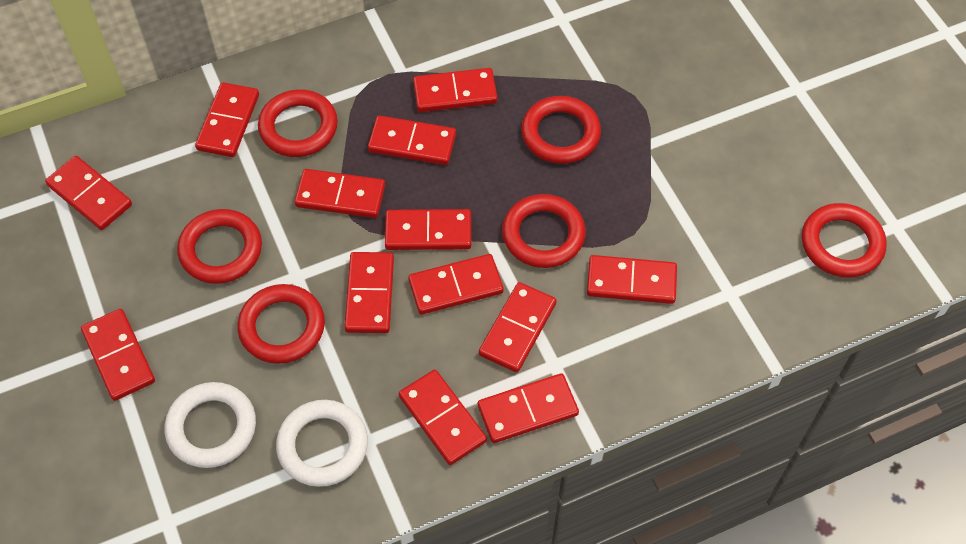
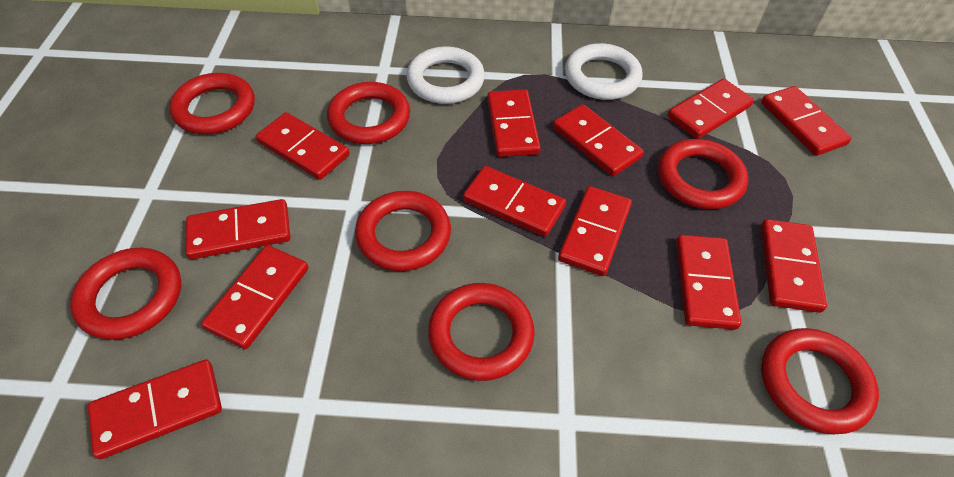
red domino: [45,156,132,230] [81,309,155,401] [195,82,259,157] [295,169,385,218] [344,252,394,333] [368,116,456,165] [385,209,471,250] [399,370,487,465] [408,254,504,315] [413,68,498,112] [478,373,579,443] [479,282,557,372] [587,255,677,304] = 13 -> [88,359,222,459] [186,199,290,259] [201,245,309,349] [256,112,350,180] [463,166,566,237] [487,89,541,157] [553,104,644,176] [558,186,632,276] [668,79,754,139] [676,235,741,330] [761,86,851,156] [761,219,827,313] = 12
red ring: [177,209,262,284] [237,284,325,364] [258,89,338,157] [502,194,586,268] [521,96,601,164] [802,203,887,277] = 6 -> [70,248,181,340] [169,73,255,134] [327,82,410,144] [355,191,451,271] [428,283,535,381] [658,139,748,209] [761,328,879,435] = 7

